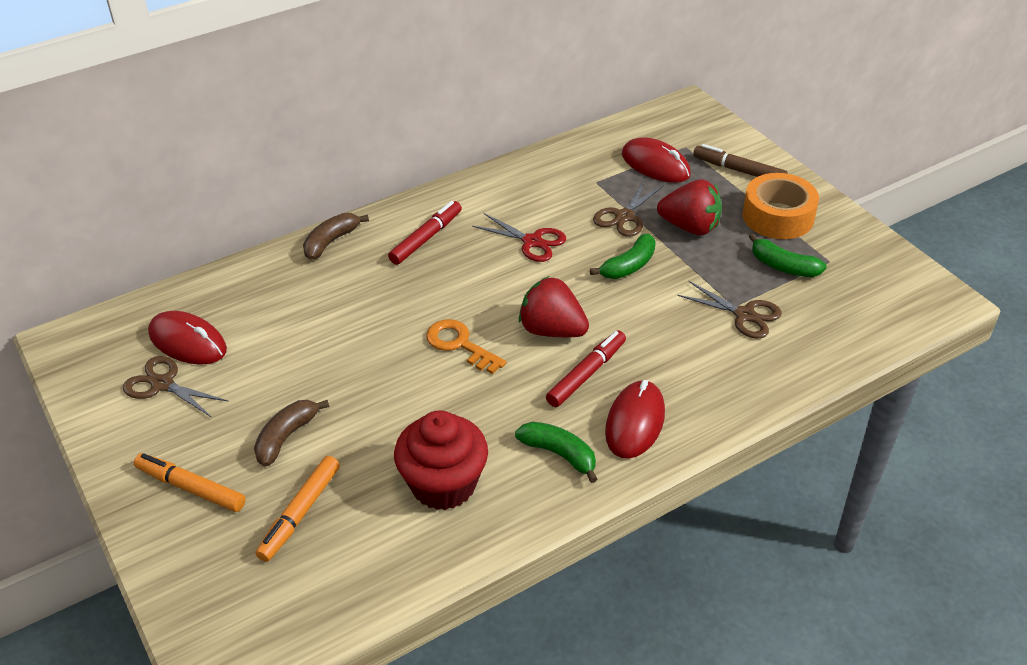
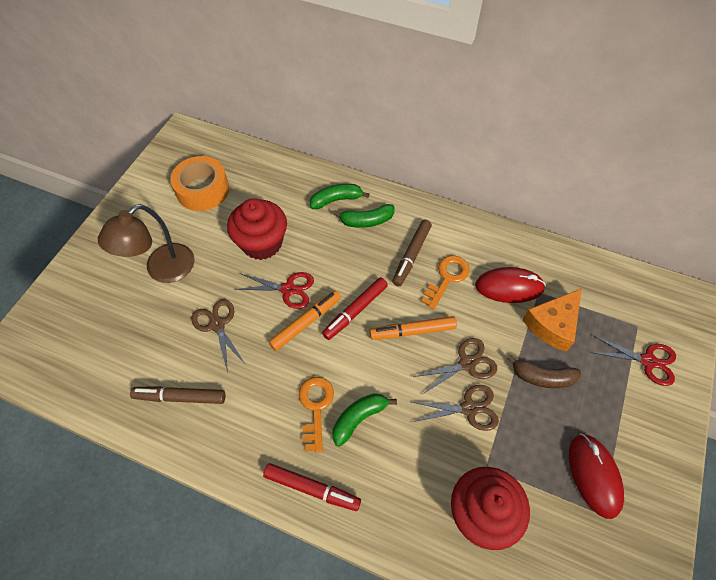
brown banana: [254,400,329,466] [303,213,369,260] = 2 -> [507,355,581,388] = 1
brown lamp: none = 0 -> [98,204,195,283] = 1
brown marker: [693,144,787,177] = 1 -> [130,386,225,404] [392,220,432,286] = 2
orange cheese: none = 0 -> [522,288,582,352] = 1
orange key: [426,319,506,374] = 1 -> [299,377,334,453] [422,256,470,310] = 2
red cupcake: [394,410,488,510] = 1 -> [227,198,287,260] [451,467,530,550] = 2
red mouse: [148,311,227,365] [605,380,665,459] [622,137,691,183] = 3 -> [475,267,546,303] [569,433,624,519] = 2
red scissors: [472,213,566,262] = 1 -> [235,272,314,309] [590,335,676,386] = 2
red strawberry: [519,276,589,337] [657,179,722,235] = 2 -> none = 0

